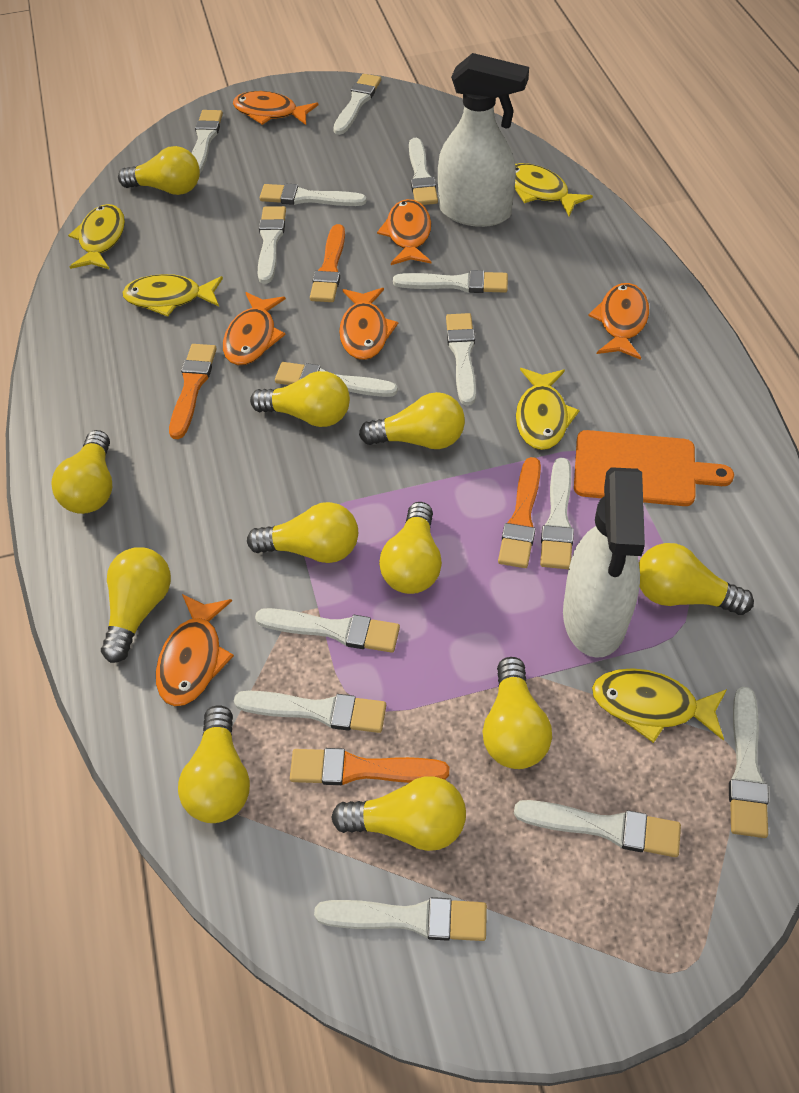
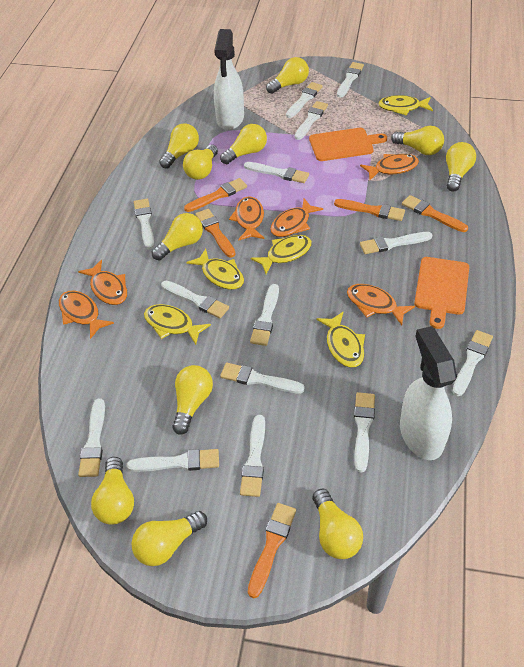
orange brush: [169,344,217,439] [290,748,449,785] [310,224,345,302] [498,457,541,568] = 4 -> [184,178,247,212] [195,209,236,258] [248,503,296,598] [334,199,405,221] [402,195,468,232] = 5
orange cutting board: [574,430,734,506] = 1 -> [309,128,387,161] [414,257,469,329] = 2

